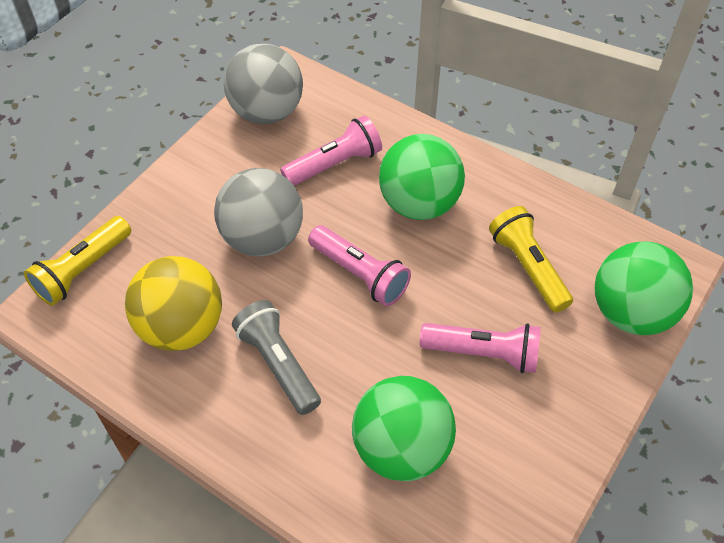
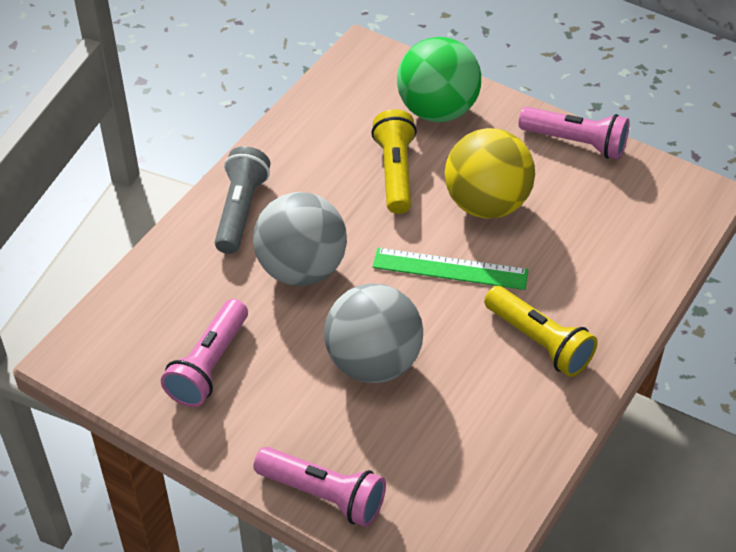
green ball: [352,376,456,481] [379,134,465,220] [595,241,693,335] = 3 -> [397,37,481,122] = 1
green ruler: none = 0 -> [372,248,529,290] = 1

